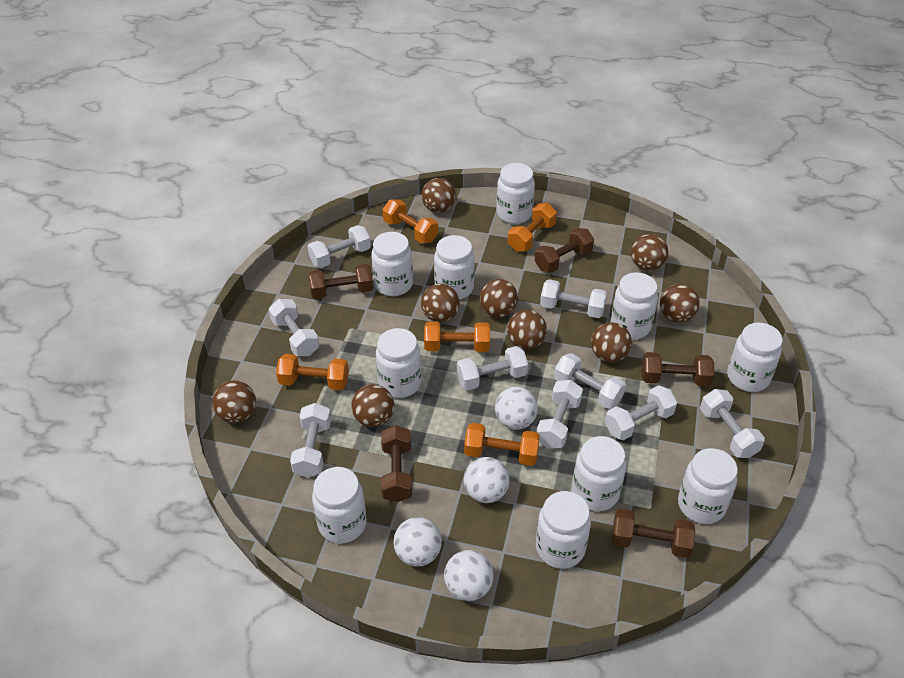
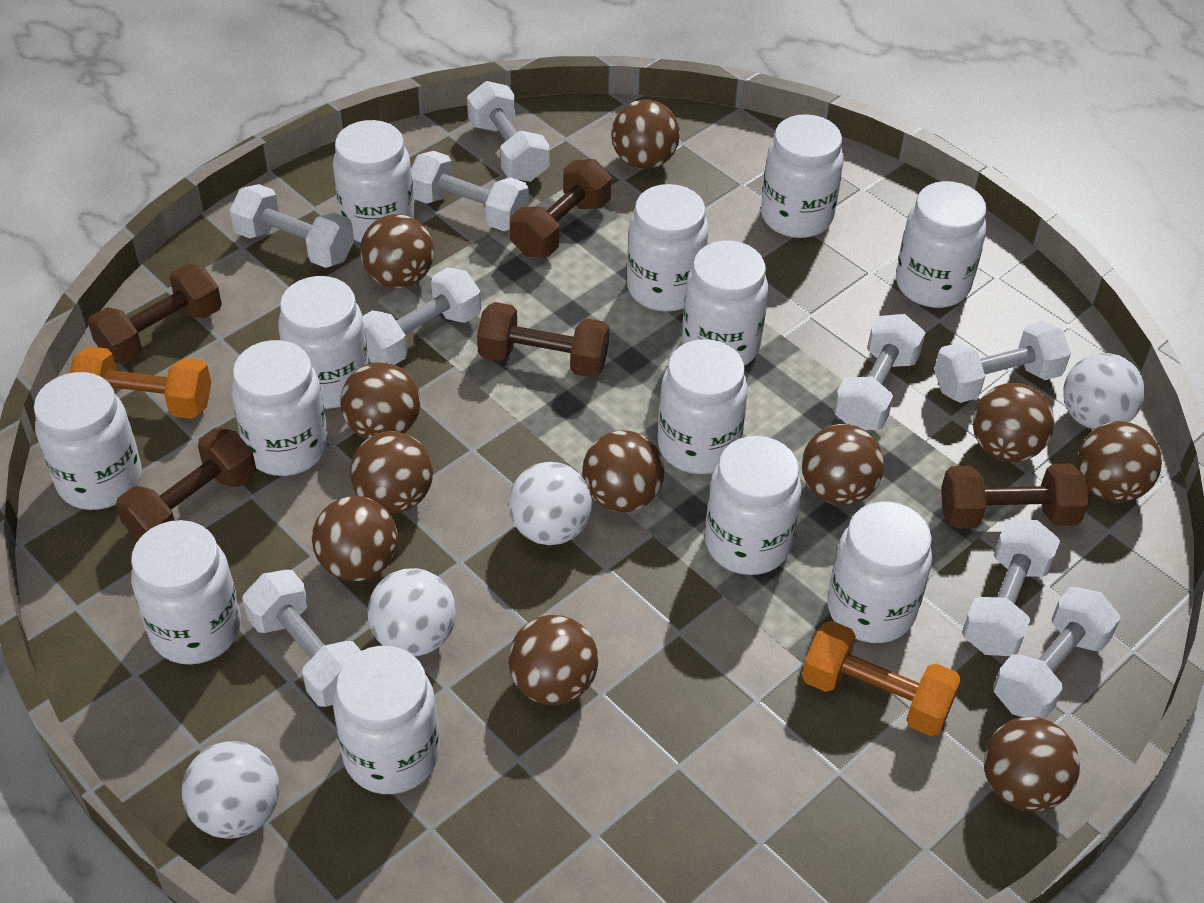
brown ball: [212,380,256,423] [351,384,394,427] [421,178,456,213] [421,284,460,322] [480,279,518,318] [507,310,547,349] [591,322,632,363] [631,234,668,271] [660,284,700,323] = 9 -> [312,496,398,581] [340,362,421,439] [350,431,433,513] [360,214,434,288] [509,615,598,705] [582,430,664,512] [611,100,680,169] [802,424,884,506] [973,383,1055,462] [984,717,1080,812] [1077,421,1162,502] = 11
orange dumbbell: [276,354,349,390] [382,199,438,244] [424,322,490,352] [464,423,540,466] [508,203,557,252] = 5 -> [70,346,211,419] [802,621,961,736] = 2
white jar: [312,467,367,544] [371,232,413,296] [376,328,421,398] [434,235,475,300] [496,163,535,224] [536,491,591,569] [572,436,626,511] [611,272,658,339] [678,448,738,524] [727,322,783,392] = 10 -> [34,372,142,510] [131,520,241,665] [232,340,328,476] [278,276,369,409] [333,120,415,243] [333,646,440,794] [627,184,709,312] [657,339,748,474] [682,241,768,366] [705,436,802,575] [761,114,844,238] [827,502,932,643] [896,181,987,308] = 13

